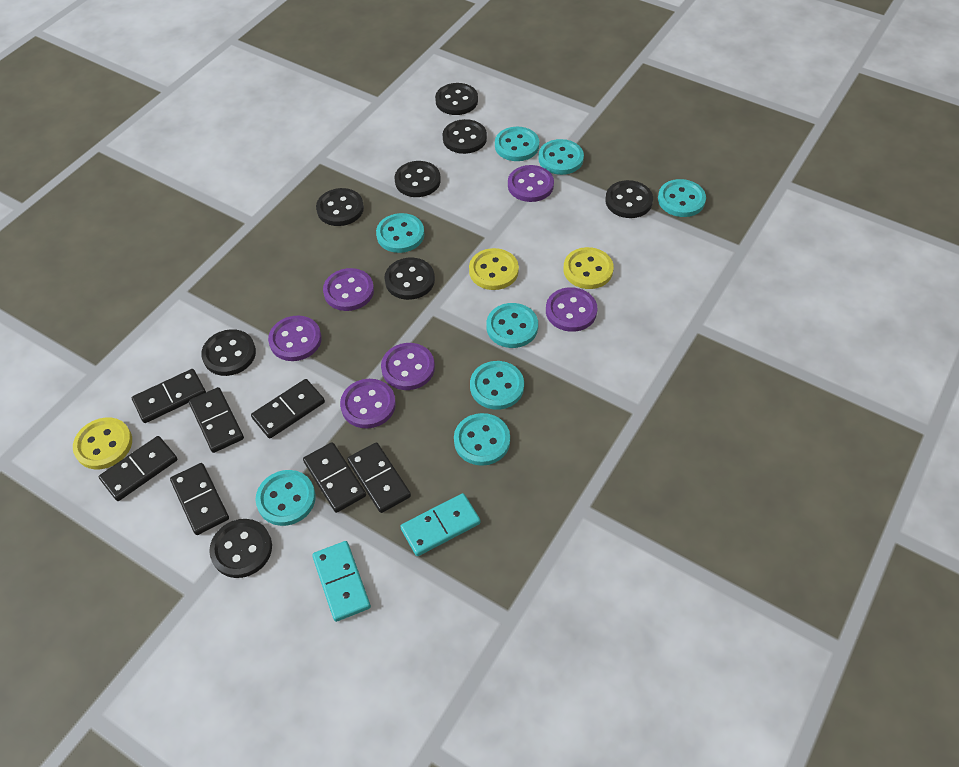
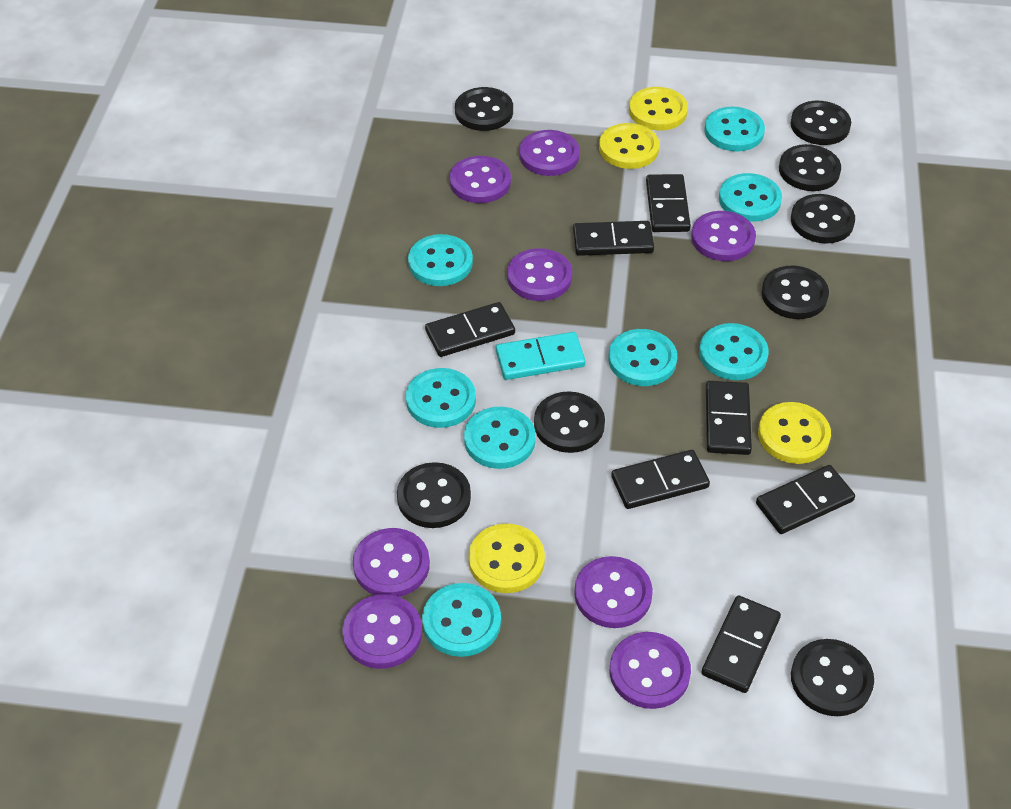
purple button: [268,316,322,361] [323,268,374,311] [340,379,396,428] [381,343,435,390] [508,165,554,202] [546,287,597,332] = 6 -> [342,594,422,669] [353,528,430,597] [450,156,511,203] [507,248,572,301] [519,130,580,176] [574,556,653,628] [610,632,691,709] [691,211,756,261] = 8
turquoise domino: [312,541,371,622] [400,493,481,556] = 2 -> [496,332,586,380] = 1
yellow button: [73,417,132,469] [469,248,519,290] [563,247,614,289] = 3 -> [469,524,545,593] [599,123,659,169] [629,87,688,131] [758,402,831,464] = 4

